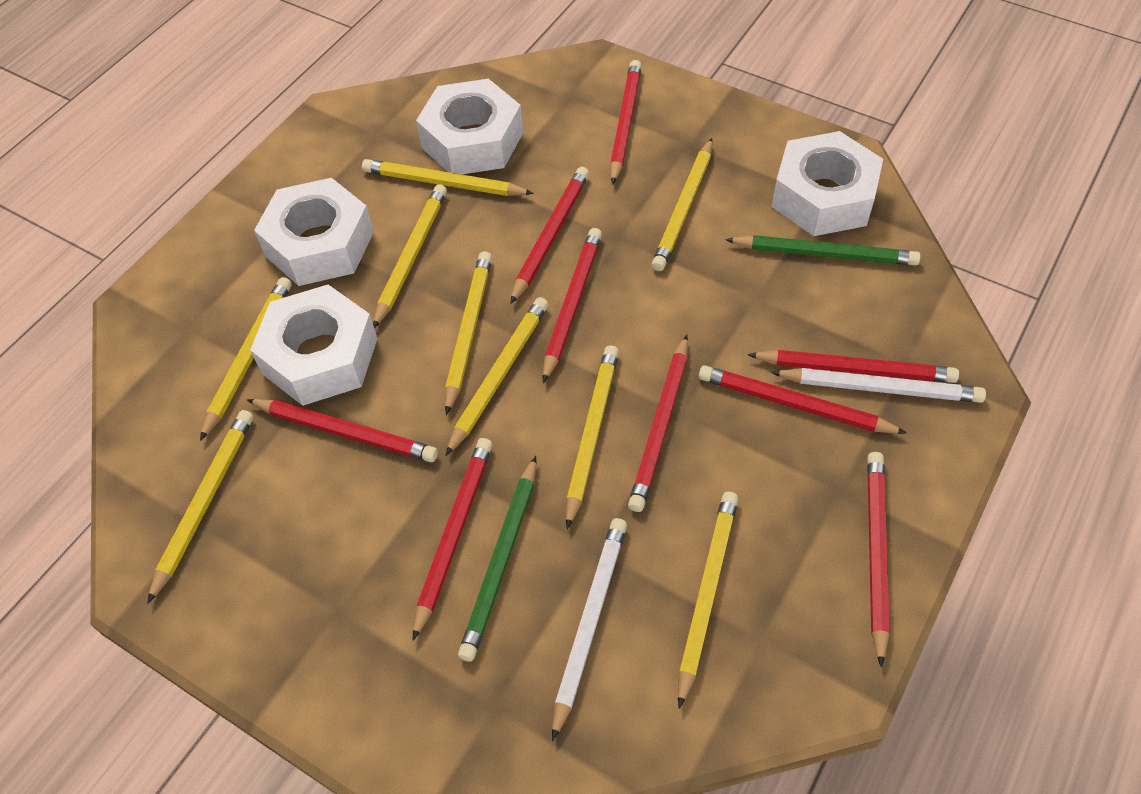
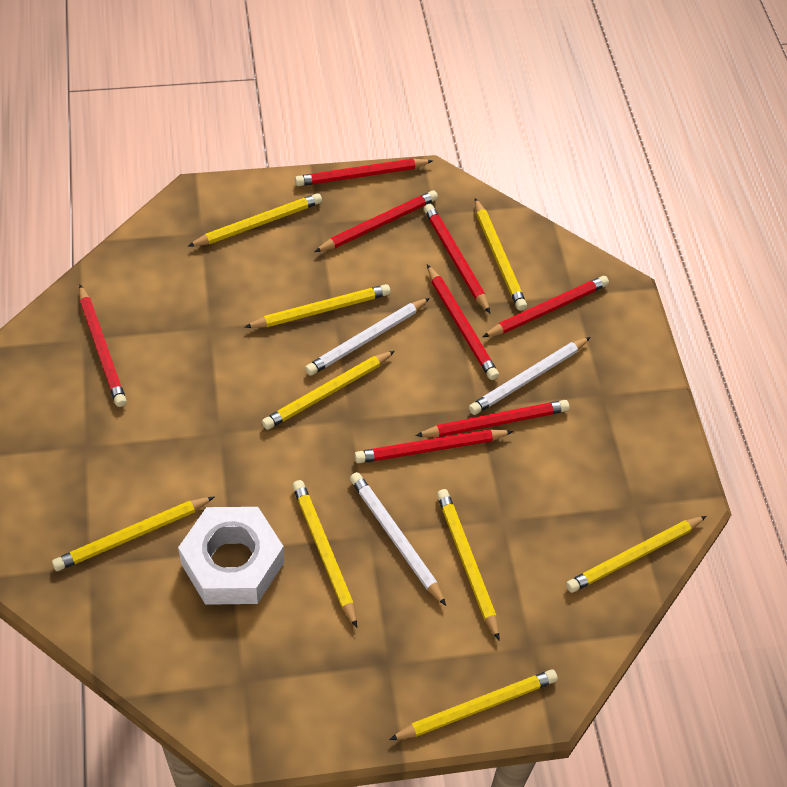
green pencil: [458,456,536,662] [725,235,921,266] = 2 -> none = 0
red pencil: [247,399,438,462] [413,438,492,641] [510,167,589,304] [543,228,602,383] [610,60,642,185] [628,335,688,512] [699,365,907,434] [747,350,959,383] [867,452,890,668] = 9 -> [79,285,127,407] [295,159,433,186] [314,191,438,252] [354,429,513,463] [415,400,569,437] [424,204,490,313] [427,264,499,380] [482,276,609,337] = 8
white nut: [250,285,378,406] [254,178,374,286] [416,79,523,174] [772,131,883,236] = 4 -> [178,507,284,605] = 1
white pencil: [552,518,627,741] [771,368,986,403] = 2 -> [305,298,430,376] [350,472,446,606] [469,337,591,415] = 3

